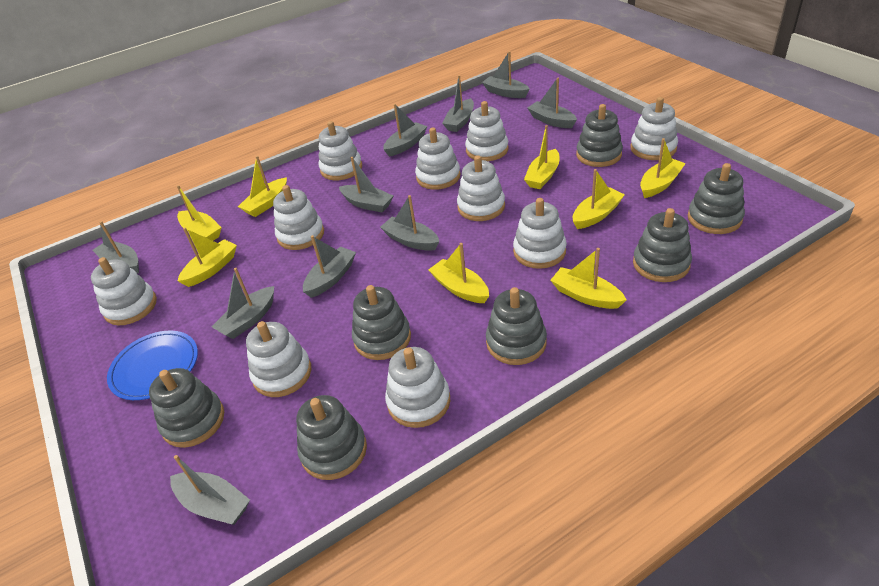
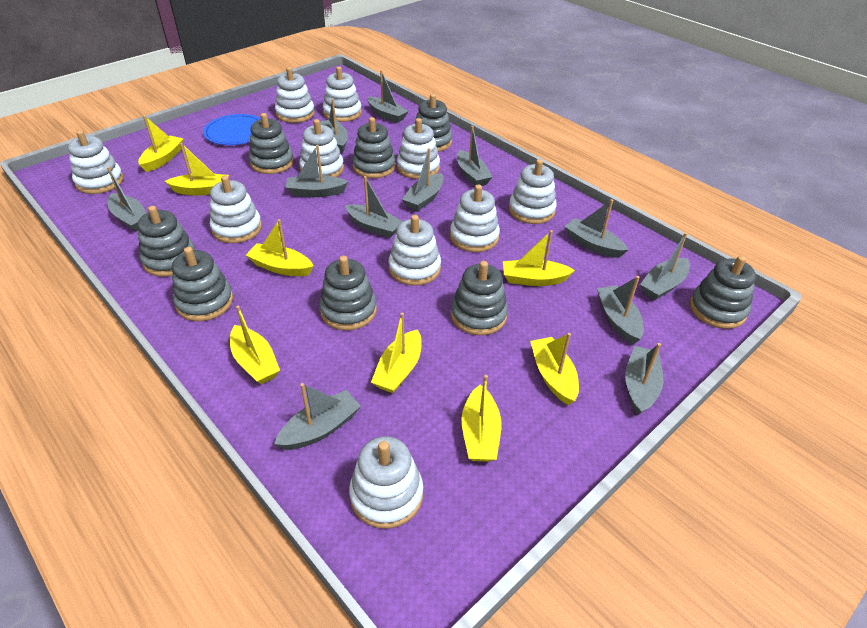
grey boat: [93,221,139,273] [170,455,250,525] [212,268,274,339] [303,235,356,298] [339,157,393,212] [380,195,439,251] [383,104,427,157] [442,75,474,132] [482,51,530,98] [527,78,577,128] = 10 -> [107,167,146,232] [274,383,361,450] [285,145,348,197] [320,99,348,153] [345,176,403,238] [367,70,409,123] [402,148,444,211] [457,126,492,186] [564,199,628,258] [597,276,644,344] [625,343,663,415] [640,232,690,300] = 12
grey stacking toy: [149,368,224,448] [296,395,367,480] [352,285,411,360] [486,287,547,365] [576,104,623,167] [633,208,692,282] [688,163,745,234] = 7 -> [137,206,195,277] [172,247,233,321] [249,113,294,174] [319,256,377,330] [352,117,396,178] [414,94,453,152] [451,261,508,335] [690,256,756,329] = 8

